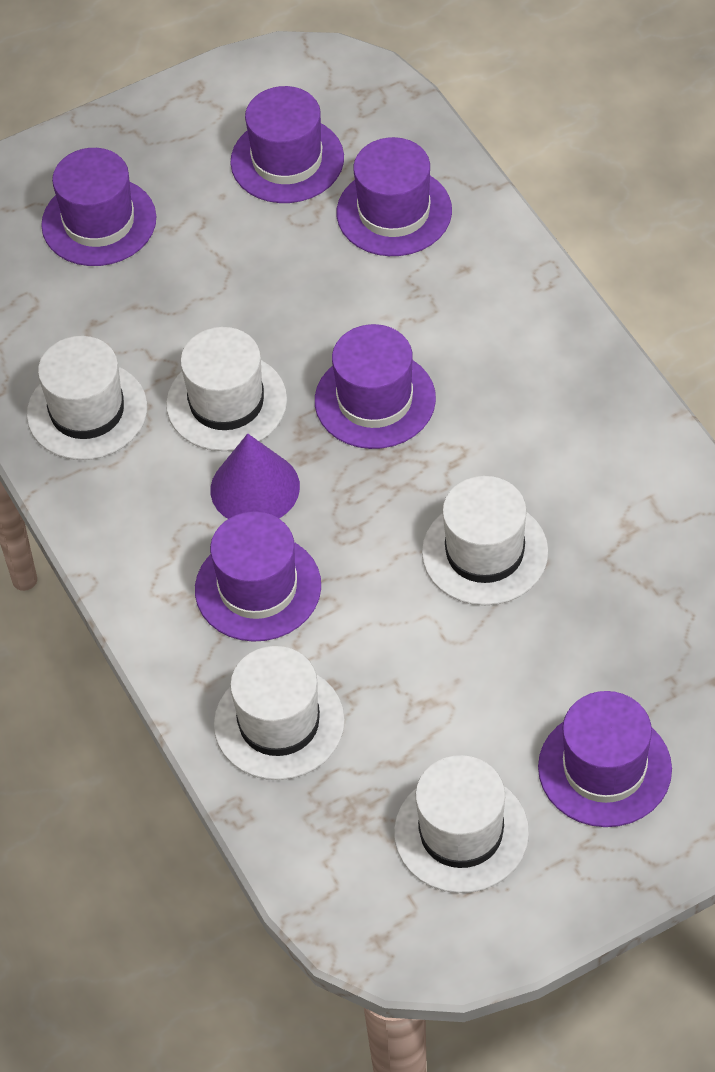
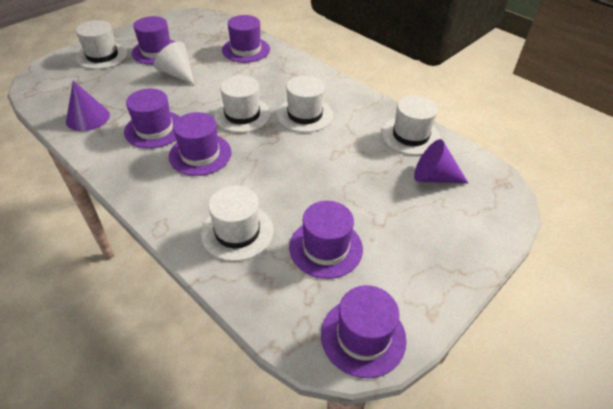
purple cone: [211,433,300,519] = 1 -> [66,81,110,131] [414,139,468,183] = 2
white cone: none = 0 -> [154,41,195,85] = 1

